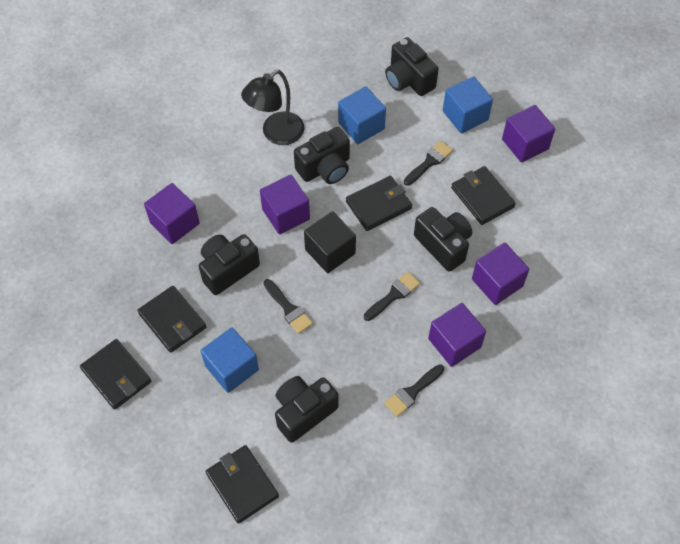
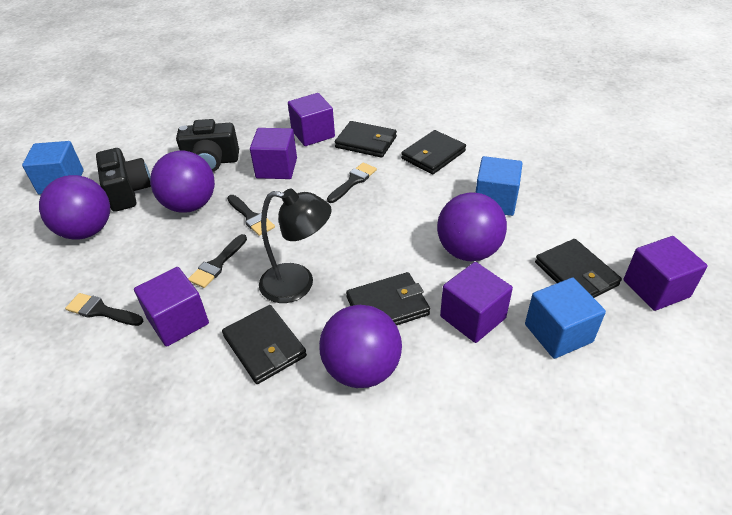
black camera: [199,234,260,295] [275,376,339,443] [294,127,350,184] [385,37,439,96] [414,207,472,272] = 5 -> [96,148,151,212] [176,119,239,172] = 2
black cube: [304,211,356,273] = 1 -> none = 0
purple ball: none = 0 -> [39,175,110,240] [150,151,215,213] [319,305,402,388] [437,192,507,261] = 4

